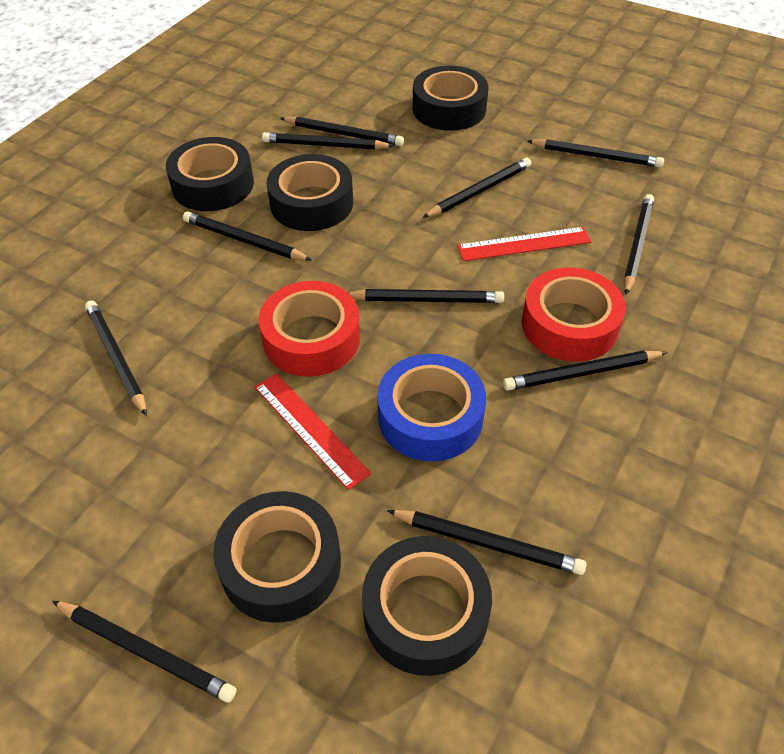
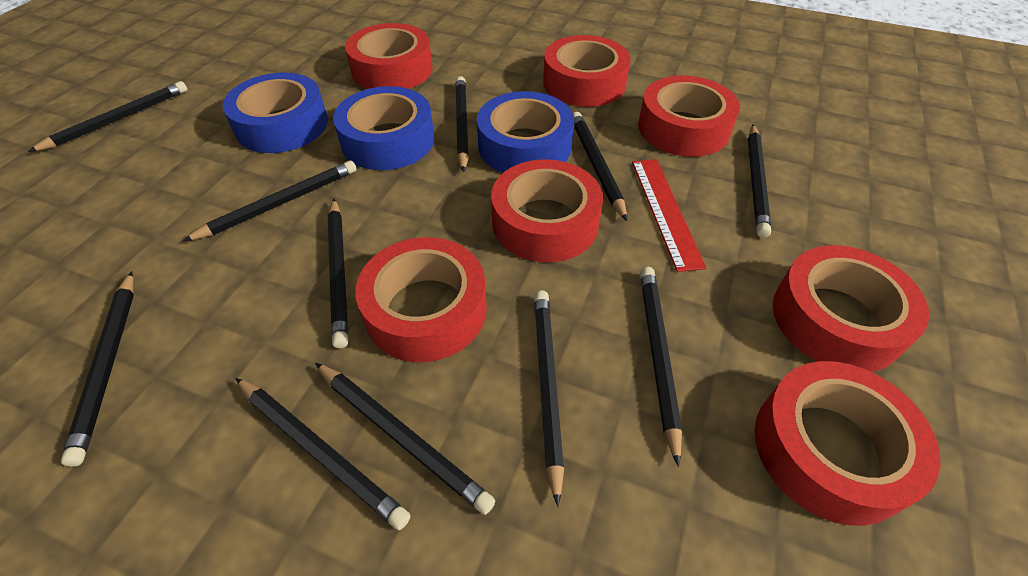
black tape: [166,137,254,211] [213,491,341,623] [267,154,353,231] [362,536,492,676] [413,66,488,131] = 5 -> none = 0
blue tape: [377,354,486,462] = 1 -> [222,73,328,153] [333,86,434,170] [477,91,574,173] = 3
red ruler: [255,373,371,490] [457,227,591,261] = 2 -> [632,159,706,272] = 1
red tape: [259,281,360,377] [522,267,626,362] = 2 -> [345,23,432,89] [355,237,487,362] [491,159,603,262] [543,35,630,107] [638,75,740,157] [755,361,941,526] [773,245,929,372] = 7

